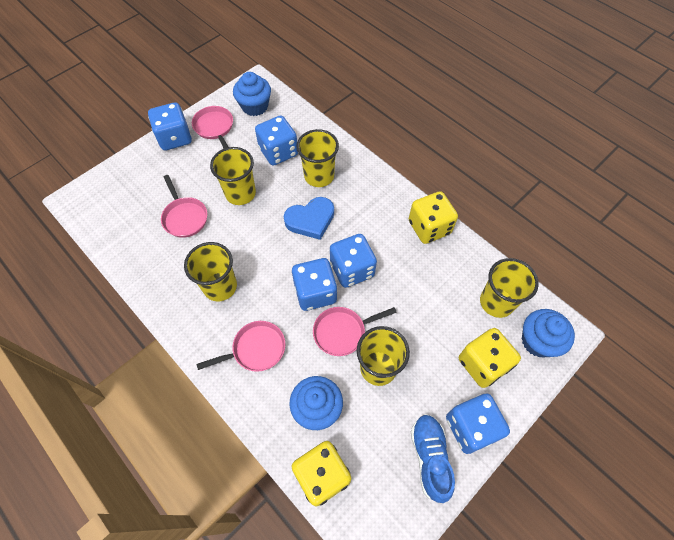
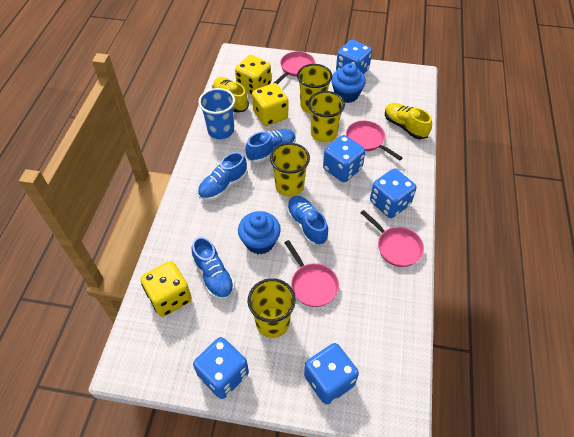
blue cup: none = 0 -> [198,88,235,139] = 1
blue cupcake: [233,72,271,116] [289,376,343,430] [522,309,575,358] = 3 -> [238,211,281,254] [331,63,366,103] = 2
blue heart: [284,197,334,240] = 1 -> none = 0
blue shoe: [411,414,455,503] = 1 -> [191,236,235,300] [198,152,247,201] [246,129,296,163] [287,196,328,246] = 4
yellow cup: [184,242,237,301] [210,147,256,205] [296,129,339,187] [357,326,410,386] [480,258,539,318] = 5 -> [248,278,296,338] [270,143,310,197] [297,64,332,113] [308,91,345,142] = 4
yellow shoe: none = 0 -> [212,77,249,112] [385,103,432,139] = 2

